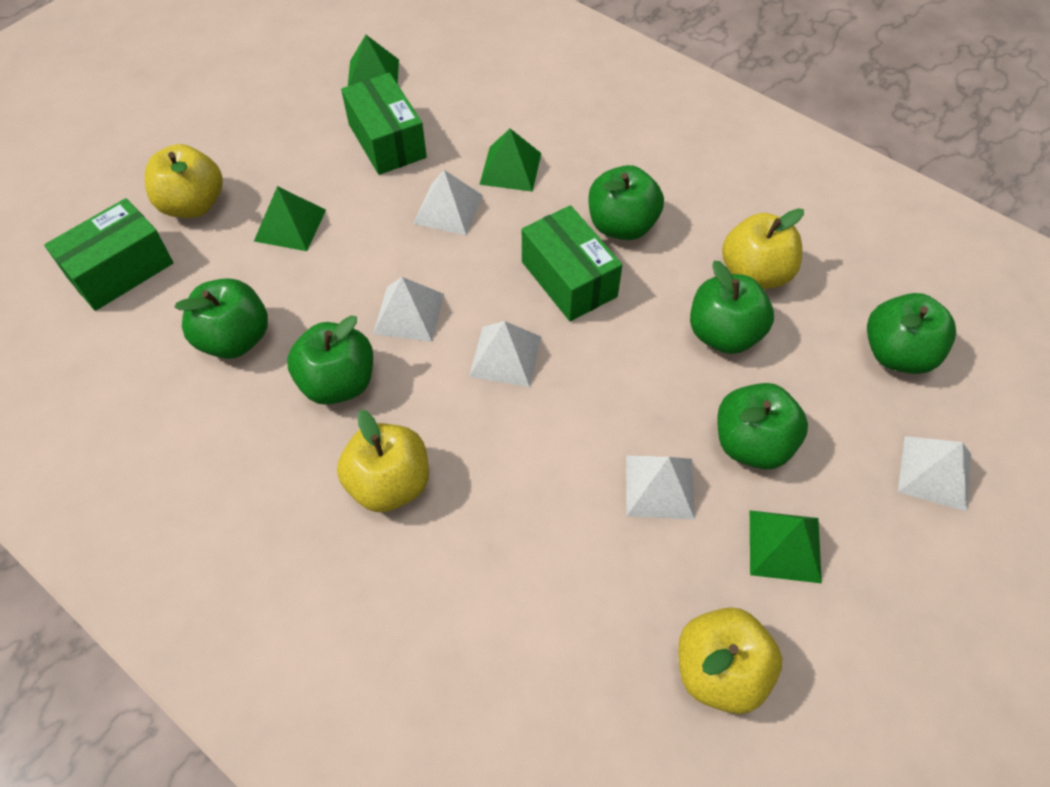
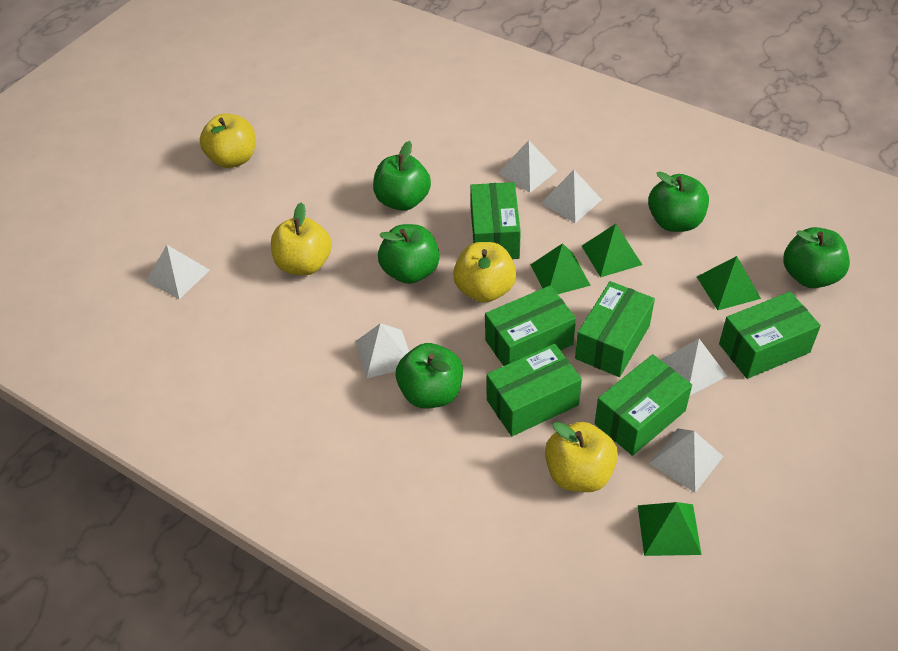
green apple: [175,278,268,359] [287,315,373,405] [589,165,664,240] [690,261,774,354] [717,383,808,470] [867,293,956,374] = 6 -> [373,141,431,211] [378,224,440,284] [396,343,463,408] [648,171,709,232] [783,227,850,288] = 5
green box: [44,198,173,311] [341,73,427,175] [522,205,622,321] = 3 -> [470,182,521,259] [485,285,576,366] [486,344,582,437] [575,281,655,377] [595,354,692,456] [719,292,821,379] = 6
white pyramid: [373,277,444,342] [413,170,483,235] [469,321,541,387] [626,456,695,520] [898,436,971,511] = 5 -> [145,245,210,299] [355,323,409,379] [498,140,557,193] [541,170,602,223] [649,429,724,493] [661,339,727,395] = 6

